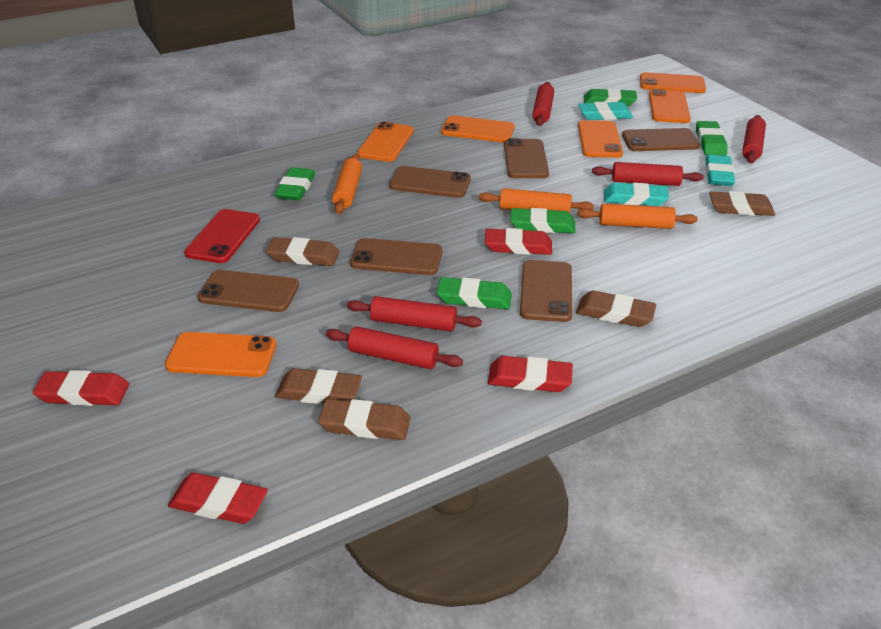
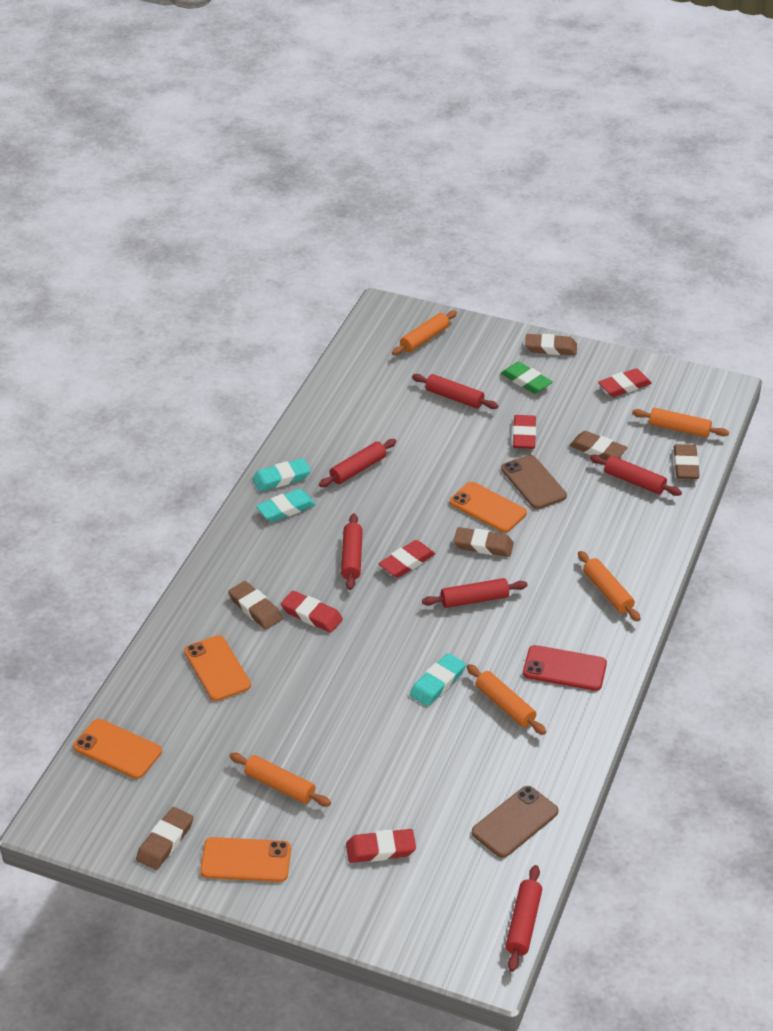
brown eraser: [266,237,339,266] [275,368,362,404] [318,399,410,440] [576,290,656,327] [709,191,775,216] = 5 -> [136,807,194,870] [228,581,283,630] [453,527,514,557] [525,334,577,355] [569,431,628,461] [674,444,700,479] = 6
brown phone: [197,270,299,312] [350,238,442,275] [389,166,471,198] [504,138,549,178] [520,260,572,322] [622,128,700,151] = 6 -> [472,786,559,858] [501,455,567,509] = 2
green eraser: [274,167,315,200] [437,277,512,309] [510,208,576,234] [583,88,637,106] [696,121,727,156] = 5 -> [501,362,553,394] = 1
orange phone: [165,332,276,377] [357,122,414,162] [441,116,515,143] [578,120,623,158] [640,72,706,93] [649,89,691,123] = 6 -> [73,719,162,779] [184,635,251,701] [200,837,291,882] [450,482,527,533] = 4
orange rolling pin: [332,154,362,214] [478,188,594,213] [577,204,698,229] = 3 -> [230,753,331,806] [392,310,457,355] [467,664,546,735] [578,551,641,622] [632,408,729,438] = 5
red eraser: [33,370,129,406] [168,473,268,524] [485,228,552,255] [488,356,573,392] = 4 -> [281,590,343,633] [346,829,416,863] [378,540,435,578] [513,415,536,449] [598,368,652,397] = 5
red rolling pin: [326,326,463,369] [347,296,482,331] [532,82,554,126] [592,162,703,186] [742,115,766,163] = 5 -> [319,439,397,487] [341,513,363,590] [412,374,498,409] [422,578,528,608] [506,865,542,972] [590,455,682,496] = 6

